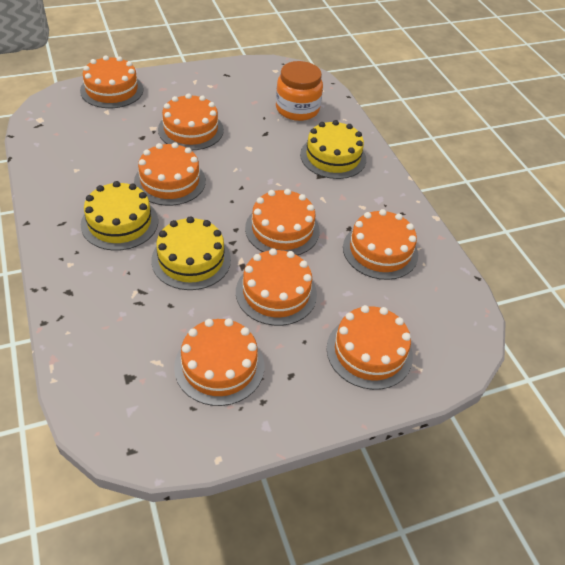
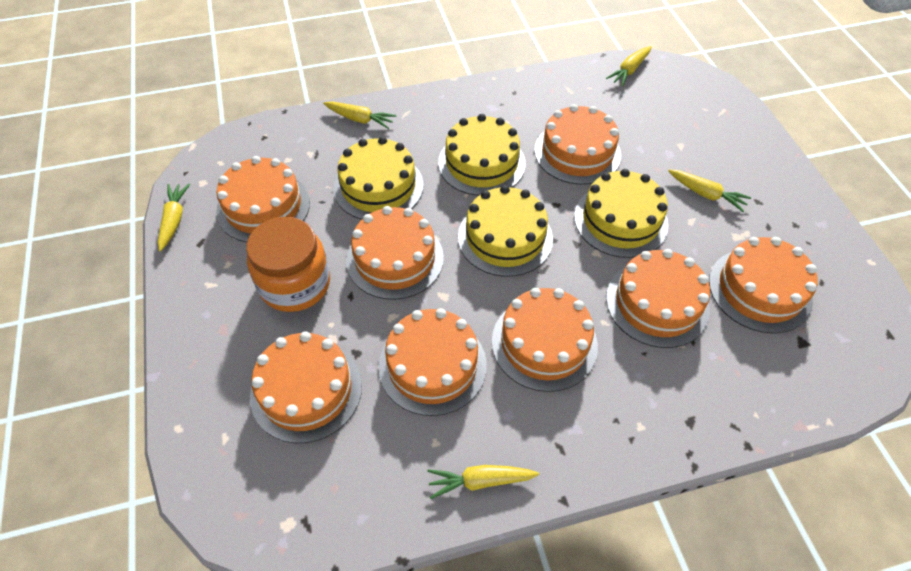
yellow cake: [81,181,158,251] [151,216,231,290] [300,120,366,179] = 3 -> [333,136,424,220] [438,114,526,196] [458,185,553,277] [574,169,669,258] = 4
yellow carrot: none = 0 -> [158,184,190,251] [323,101,396,129] [427,465,539,499] [606,46,652,86] [668,169,751,212] = 5

